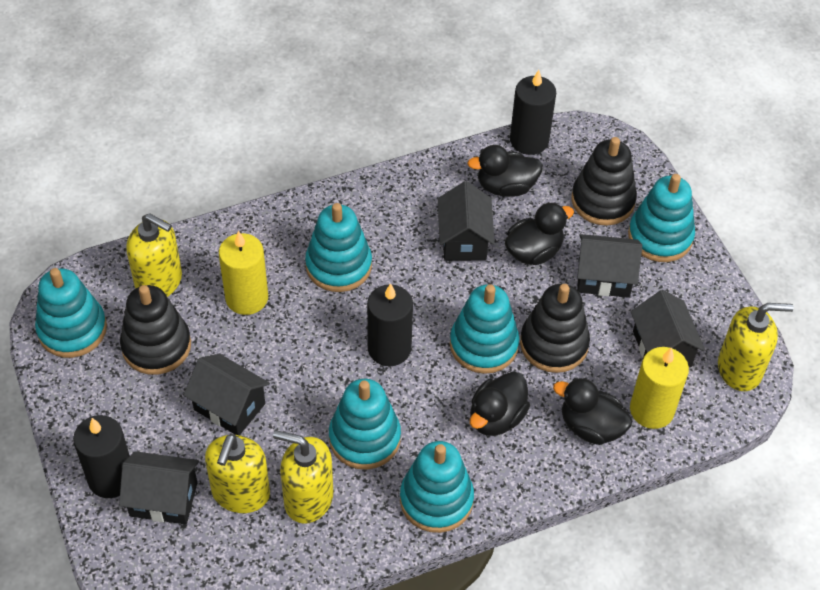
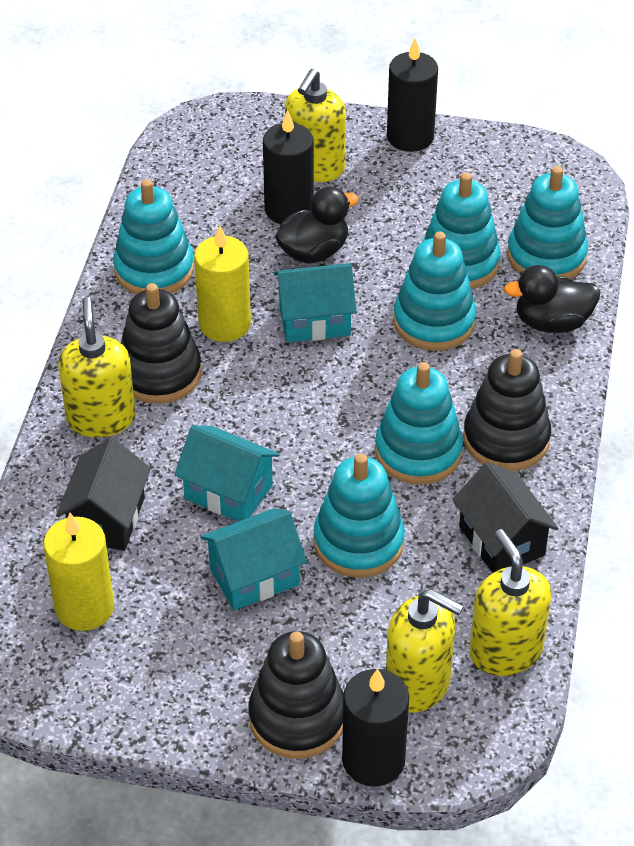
black duck: [467,145,543,197] [470,372,530,436] [505,202,574,265] [553,378,632,445] = 4 -> [275,187,358,264] [504,265,600,333] = 2
black house: [119,451,199,524] [184,354,270,435] [438,181,495,261] [577,234,642,298] [631,290,705,367] = 5 -> [56,438,151,551] [452,462,559,573] = 2
turquoise house: none = 0 -> [174,425,280,522] [200,508,307,610] [274,263,357,342] = 3

